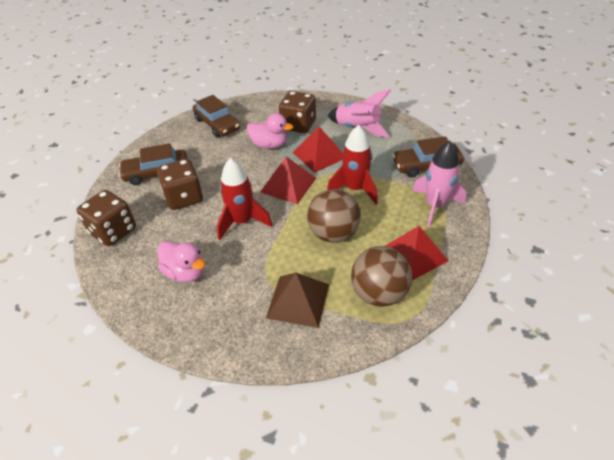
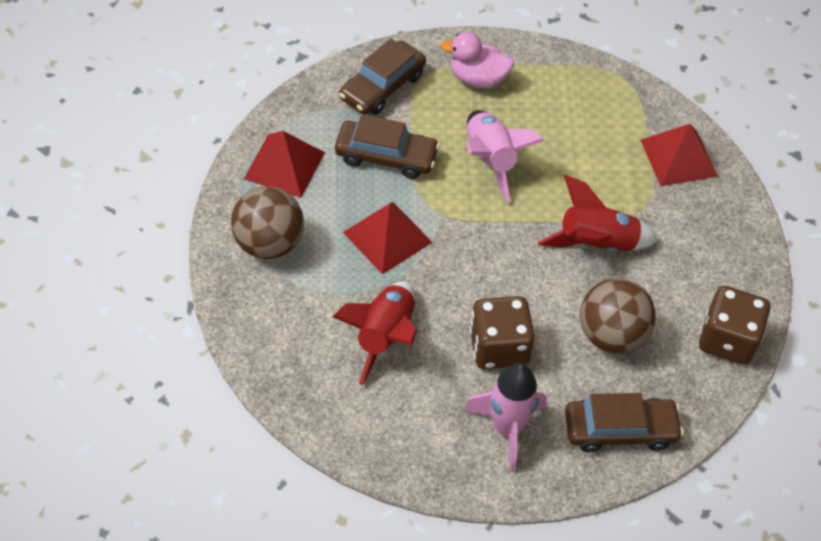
brown dice: [77,190,136,246] [157,159,203,210] [279,91,316,133] = 3 -> [469,296,535,369] [699,286,770,365] = 2
brown pyramid: [266,273,329,328] = 1 -> none = 0
pink duck: [158,241,205,282] [247,113,294,149] = 2 -> [441,32,514,88] = 1

